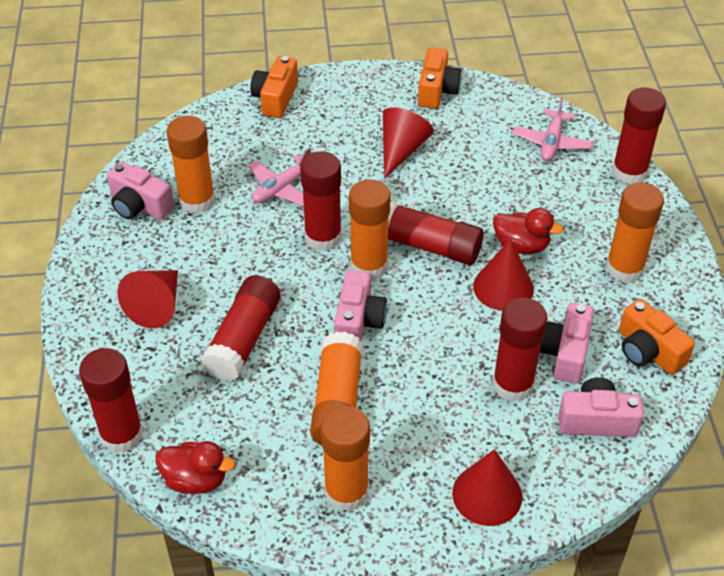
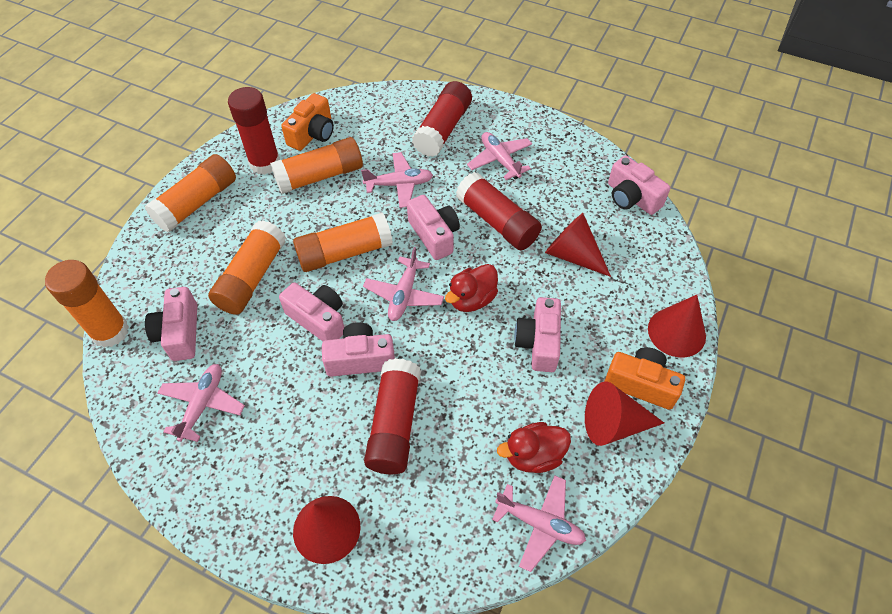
orange camera: [250,56,298,118] [418,47,462,109] [619,299,695,375] = 3 -> [281,93,334,151] [604,347,685,410] = 2
pink camera: [107,162,174,220] [334,270,387,342] [540,303,594,383] [558,377,644,437] = 4 -> [145,287,197,361] [279,282,344,341] [322,323,395,377] [407,195,460,260] [514,297,561,372] [608,156,670,215] = 6
pink plane: [249,147,311,206] [512,97,593,161] = 2 -> [158,364,245,442] [361,152,433,208] [363,247,444,321] [467,132,532,180] [492,475,586,572] = 5
red glue stick: [79,348,143,453] [201,275,281,382] [300,151,342,251] [388,202,484,265] [492,298,548,401] [612,87,666,184] = 6 -> [228,87,280,175] [364,358,421,474] [412,81,472,157] [456,172,542,250] = 4

